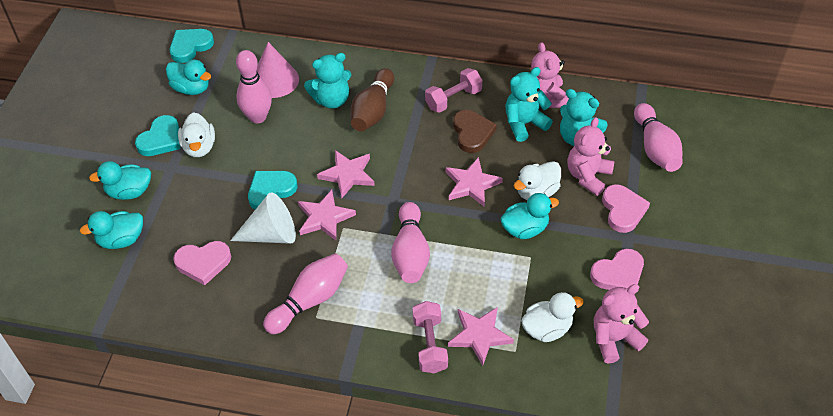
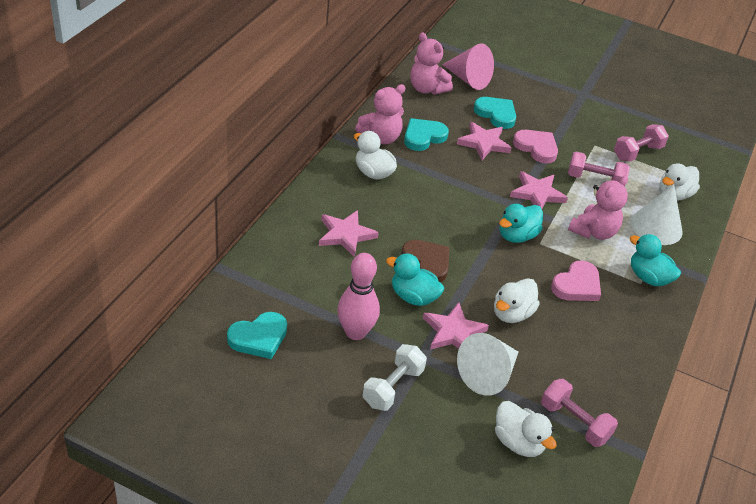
brown bowling pin: [351,68,394,131] = 1 -> none = 0
pink bowling pin: [236,50,272,123] [263,253,348,334] [391,202,430,283] [634,103,682,172] = 4 -> [337,253,380,340] = 1
pink dumbbell: [412,301,448,373] [425,68,482,113] = 2 -> [541,379,618,447] [568,152,630,187] [614,124,669,162] = 3
pink heart: [173,241,231,285] [590,249,644,295] [602,184,650,233] = 3 -> [513,130,558,164] [551,261,601,301] = 2
turquoise duck: [80,211,143,249] [89,161,151,200] [166,60,211,95] [500,193,559,239] = 4 -> [386,253,444,306] [499,204,543,243] [630,234,681,286] = 3
turquoise teddy bear: [304,53,351,109] [505,67,553,142] [560,89,608,146] = 3 -> none = 0
white cone: [230,192,296,244] = 1 -> [457,333,518,396] [631,184,682,245] = 2
white duck: [178,112,215,157] [514,161,561,200] [521,292,584,342] = 3 -> [354,131,397,179] [494,278,540,323] [495,401,557,457] [659,163,700,201] = 4
white dumbbell: none = 0 -> [363,344,427,411] = 1

